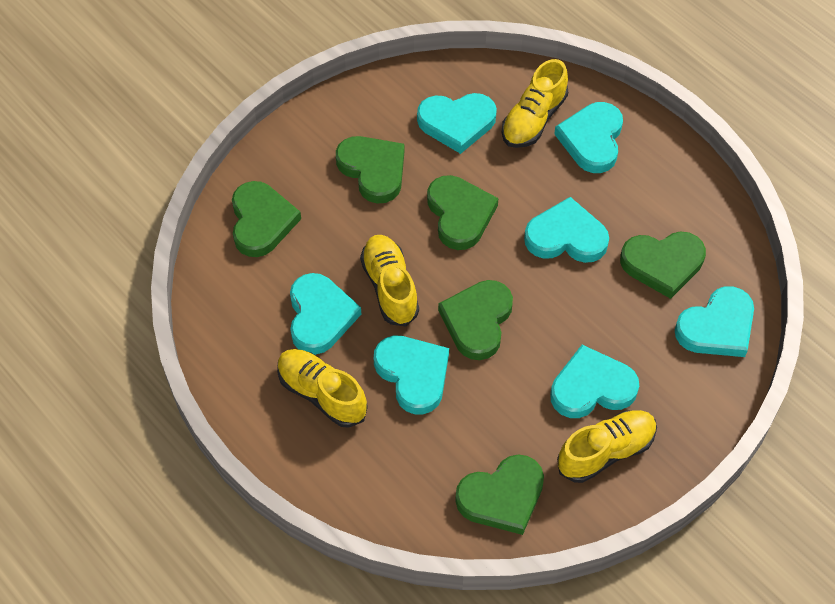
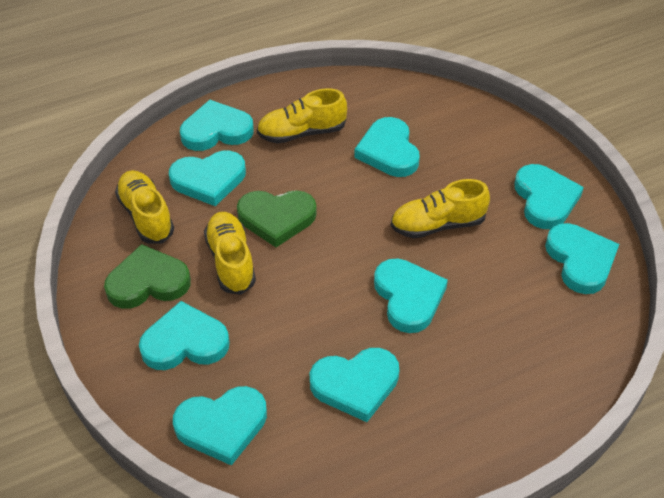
green heart: [232,181,301,257] [336,136,405,204] [427,175,498,250] [438,280,513,360] [455,454,544,535] [620,232,706,299] = 6 -> [104,244,191,309] [237,190,317,247] = 2
turquoise heart: [290,273,361,355] [374,336,449,414] [417,93,497,154] [524,197,609,263] [550,345,639,418] [554,102,623,173] [675,286,754,357] = 7 -> [139,301,230,370] [169,151,246,206] [173,386,267,466] [180,100,254,151] [310,348,399,422] [354,117,420,177] [374,258,448,333] [514,164,584,229] [545,223,619,294] = 9

